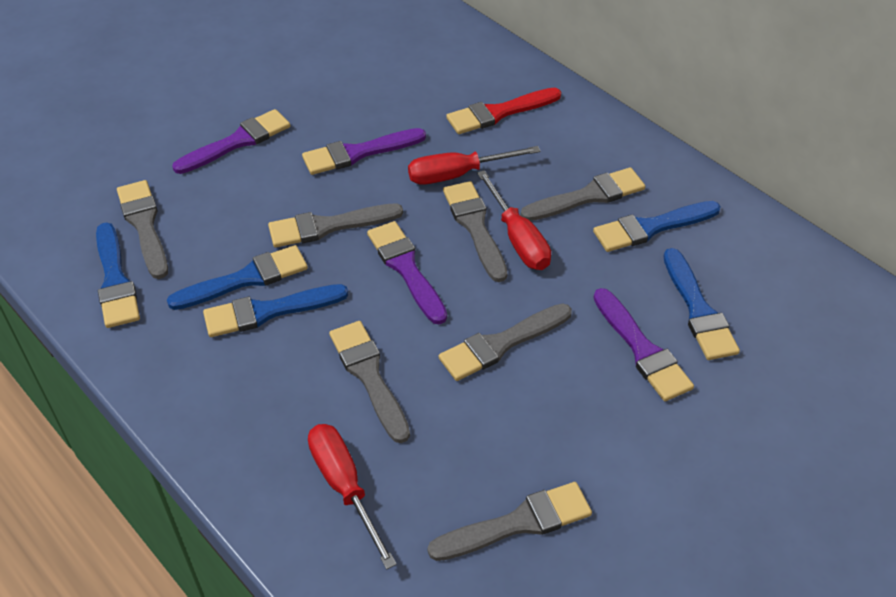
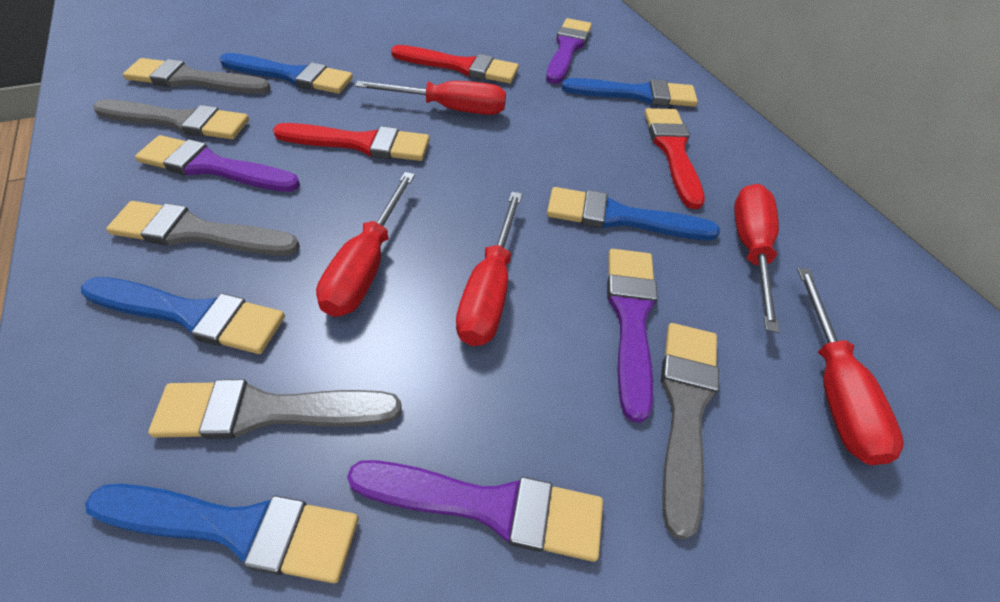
grey brush: [117,180,168,279] [268,204,403,247] [329,321,410,443] [427,482,592,561] [439,303,572,381] [443,181,508,282] [520,167,645,221] = 7 -> [93,100,249,139] [106,201,300,256] [123,58,271,94] [148,379,402,439] [661,323,719,540] = 5
red brush: [446,88,561,134] = 1 -> [273,123,430,161] [391,45,519,83] [645,108,705,209] = 3
red screwdriver: [308,424,397,570] [408,146,540,185] [477,170,551,270] = 3 -> [316,172,415,317] [355,81,506,115] [456,192,522,346] [734,184,780,333] [797,268,904,465] = 5

